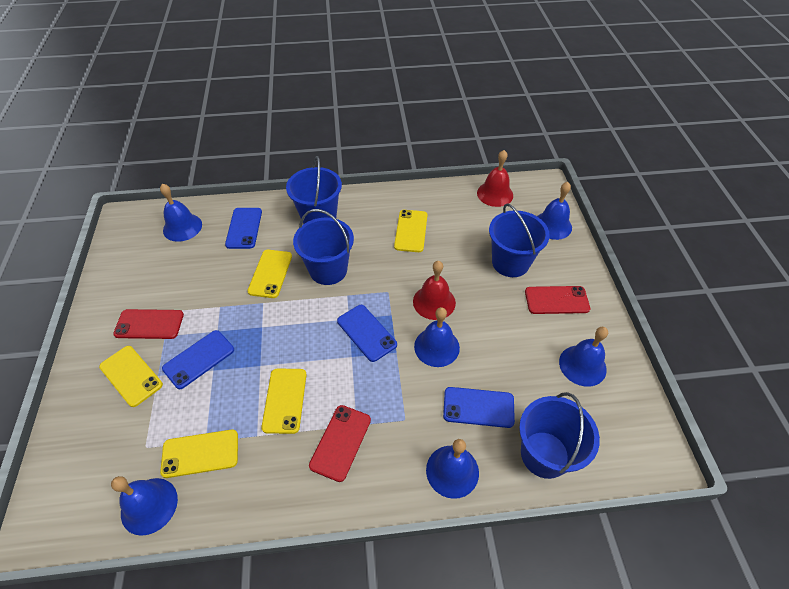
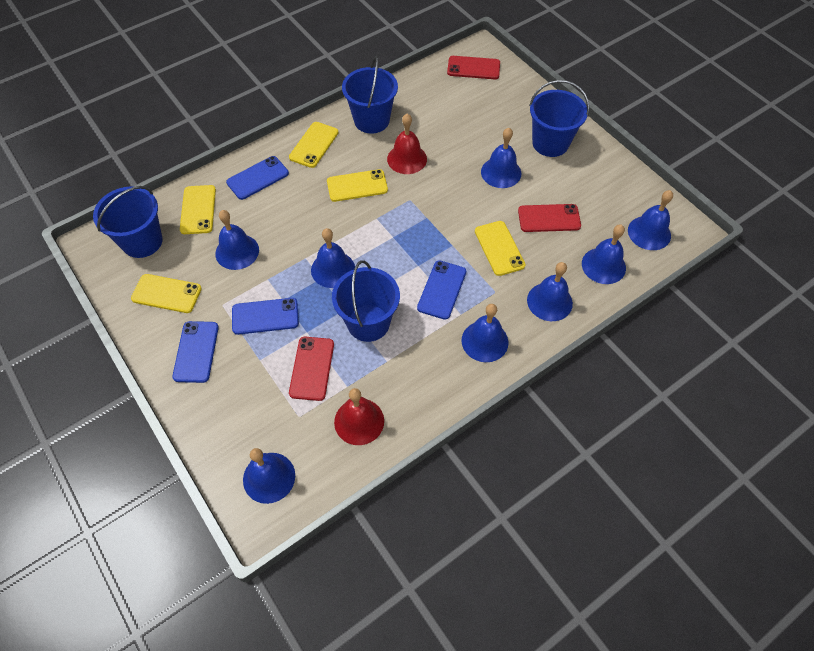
blue bell: [111,476,178,536] [160,184,202,242] [414,307,460,367] [426,439,479,499] [537,182,572,240] [559,327,608,387] = 6 -> [215,210,259,270] [243,448,295,504] [311,228,355,288] [462,304,509,362] [481,128,521,188] [527,262,573,321] [582,224,626,284] [628,190,673,250] = 8

